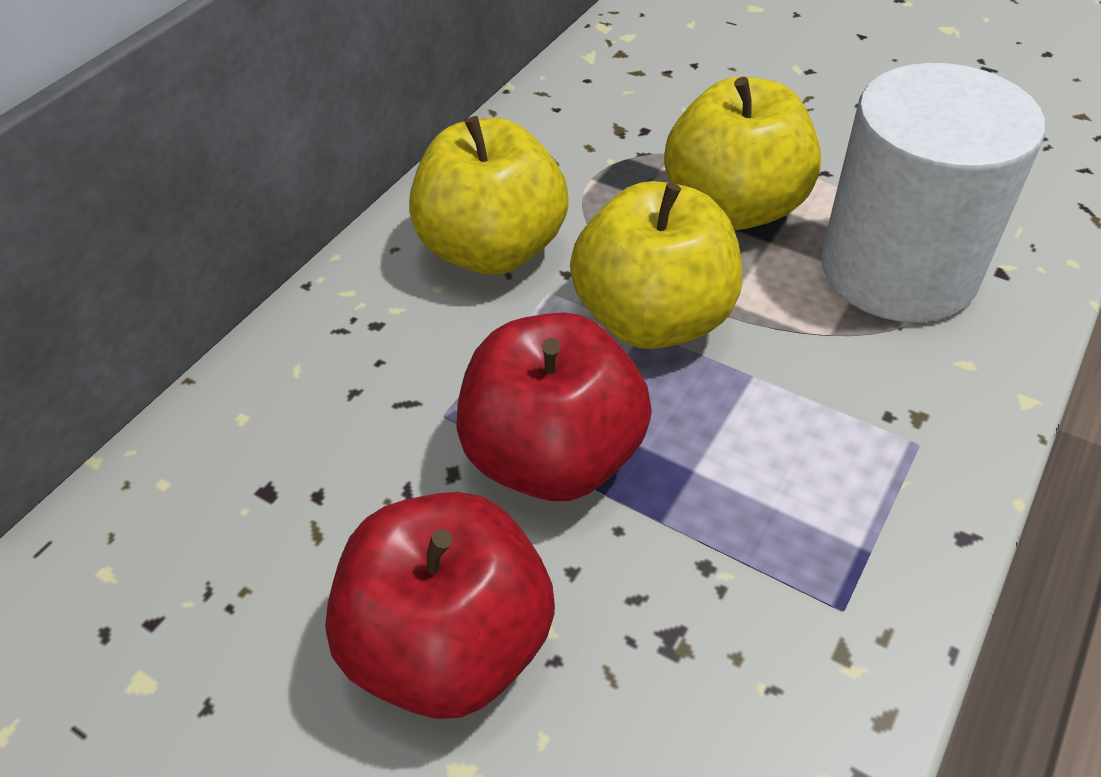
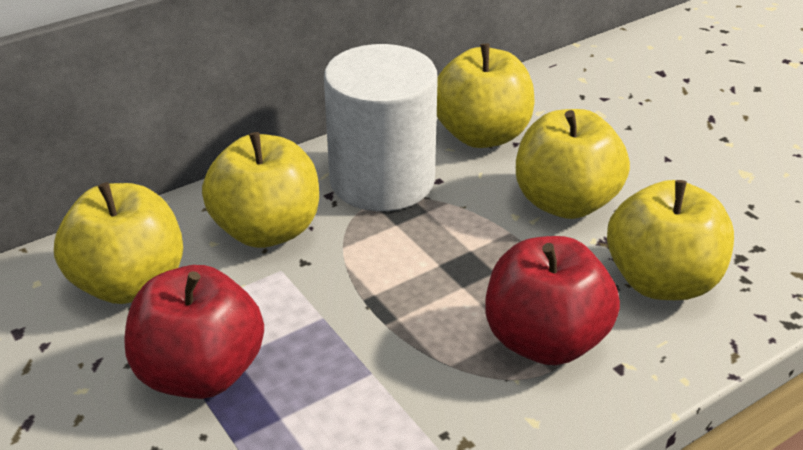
yellow apple: [409,116,569,275] [570,181,742,349] [664,77,821,230] = 3 -> [54,182,183,304] [202,132,319,248] [437,43,535,148] [516,109,630,219] [607,180,734,300] = 5

